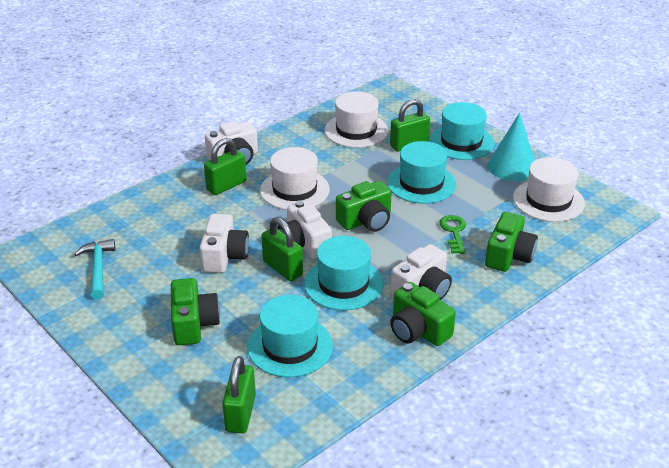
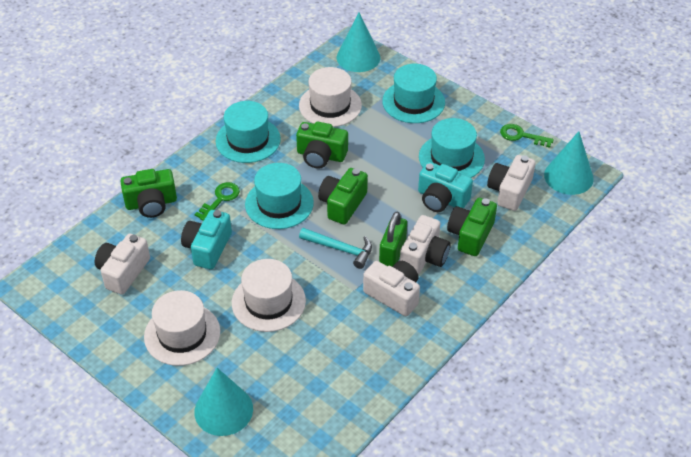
green key: [439,215,466,254] = 1 -> [195,182,240,221] [500,124,554,148] = 2
green padlock: [204,138,246,195] [222,356,256,433] [261,217,303,281] [390,99,430,152] = 4 -> [379,211,407,267] = 1
turquoise camera: none = 0 -> [181,210,232,269] [418,162,473,212] = 2
turquoise cone: [487,112,535,181] = 1 -> [194,368,253,436] [337,13,380,72] [544,131,594,195] = 3

